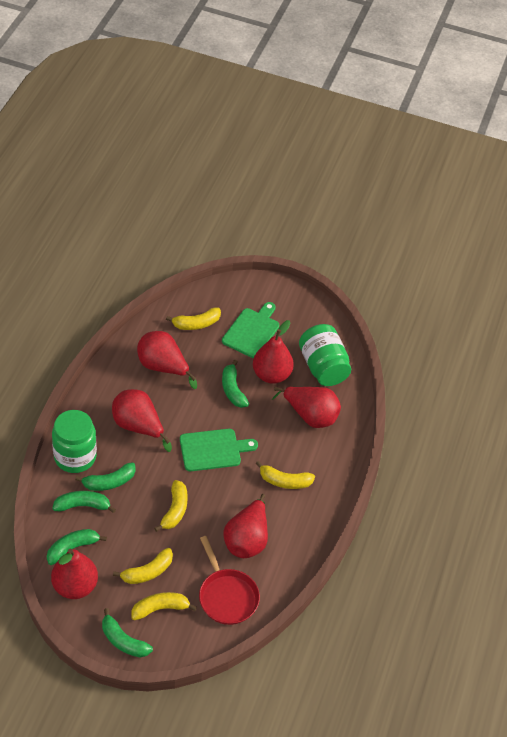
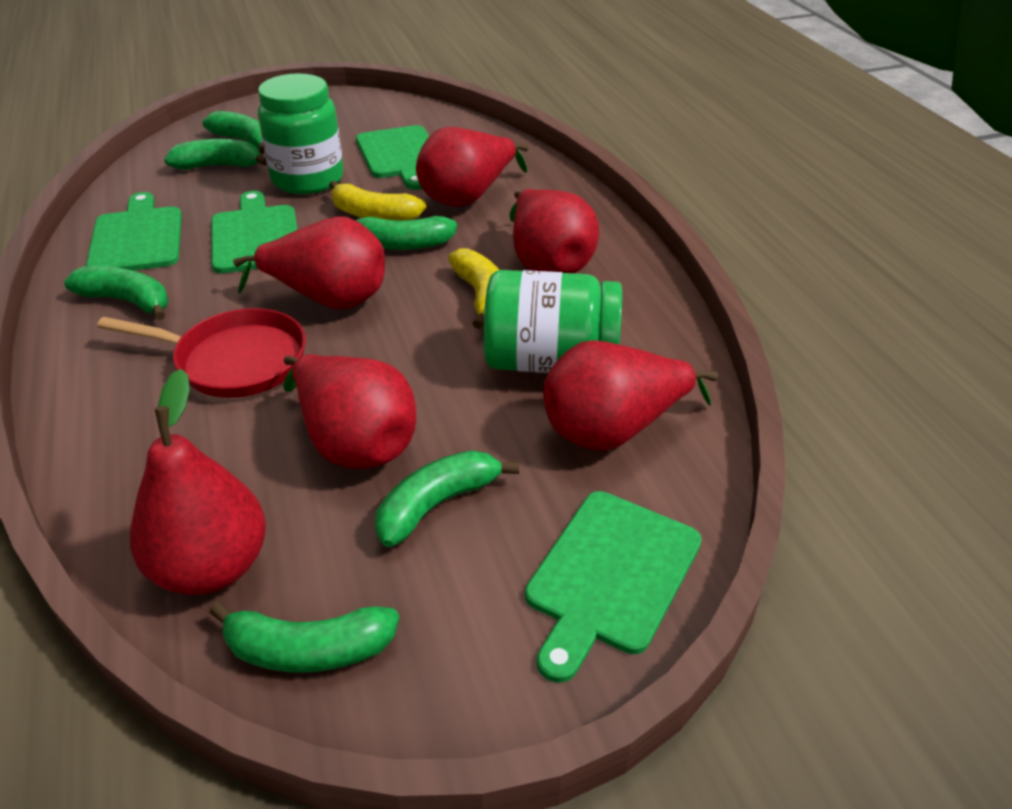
green banana: [47,529,107,565] [52,491,116,513] [75,462,136,491] [102,608,153,658] [222,360,249,408] = 5 -> [64,266,168,320] [164,139,267,170] [202,111,265,153] [210,602,399,673] [348,216,457,250] [375,450,519,547] = 6
green cutting board: [180,429,258,471] [222,302,279,358] = 2 -> [86,192,182,271] [211,191,297,273] [356,125,429,190] [525,491,702,683] = 4
yellow banana: [113,548,173,584] [131,592,197,620] [154,480,188,532] [166,308,221,330] [256,461,315,489] = 5 -> [329,181,426,220] [448,248,499,329] = 2

